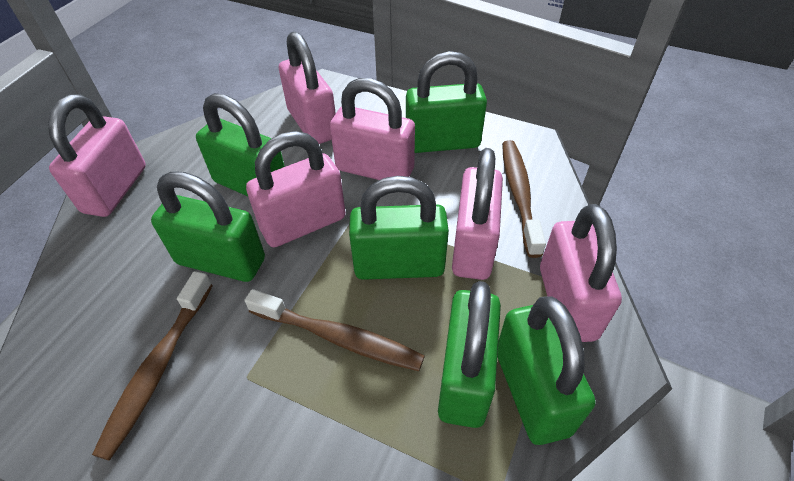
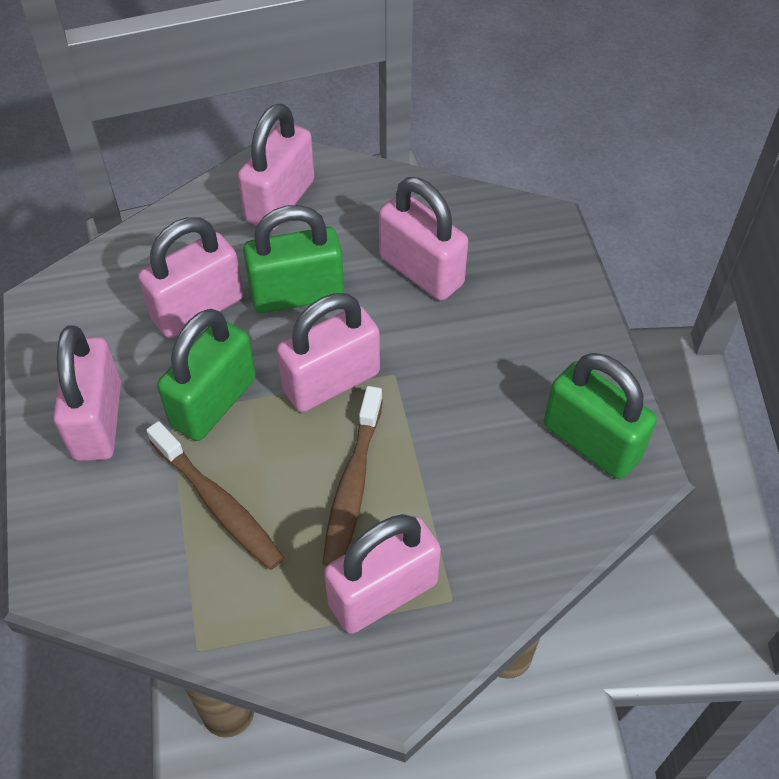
brown toothbrush: [92,271,213,461] [245,289,425,371] [502,140,546,258] = 3 -> [146,421,284,570] [322,386,383,566] = 2
green padlock: [151,171,265,282] [196,93,285,196] [349,176,449,280] [406,51,487,153] [438,281,501,428] [497,296,596,445] = 6 -> [157,309,256,441] [243,205,344,313] [544,353,657,479] = 3

